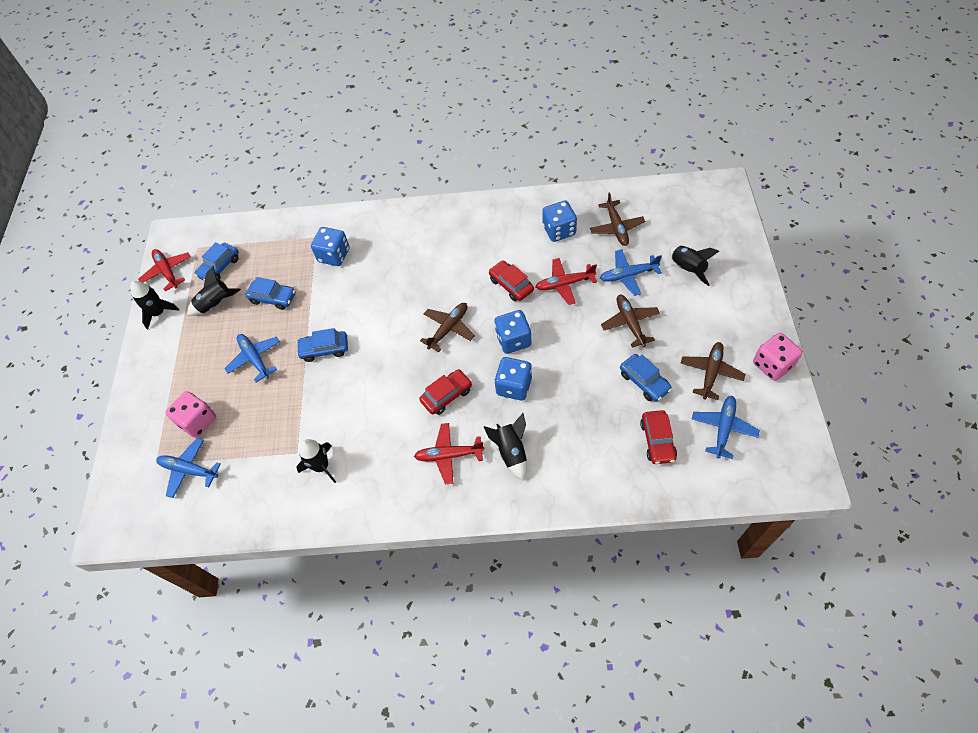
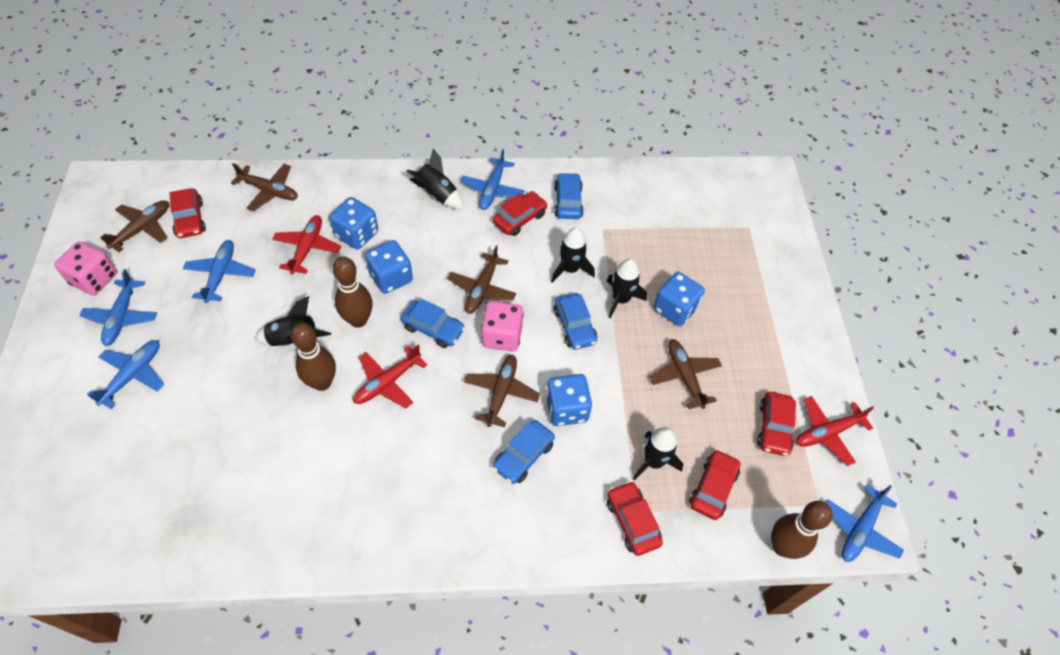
blue plane: [156,438,221,498] [224,334,280,382] [600,249,662,296] [692,396,760,459] = 4 -> [79,269,157,346] [87,340,164,409] [183,240,256,303] [460,149,525,210] [825,484,904,562] = 5
brown bowling pin: none = 0 -> [291,323,336,391] [333,257,373,328] [771,501,832,559] = 3
brown plane: [420,303,475,352] [590,192,645,246] [601,295,660,348] [681,342,745,400] = 4 -> [100,200,169,252] [231,163,298,212] [447,245,516,314] [464,355,540,427] [650,339,722,409] = 5
red car: [419,369,472,415] [489,260,534,301] [640,410,677,464] = 3 -> [169,188,206,238] [493,191,547,236] [607,481,663,556] [689,449,740,520] [757,392,796,456] = 5

